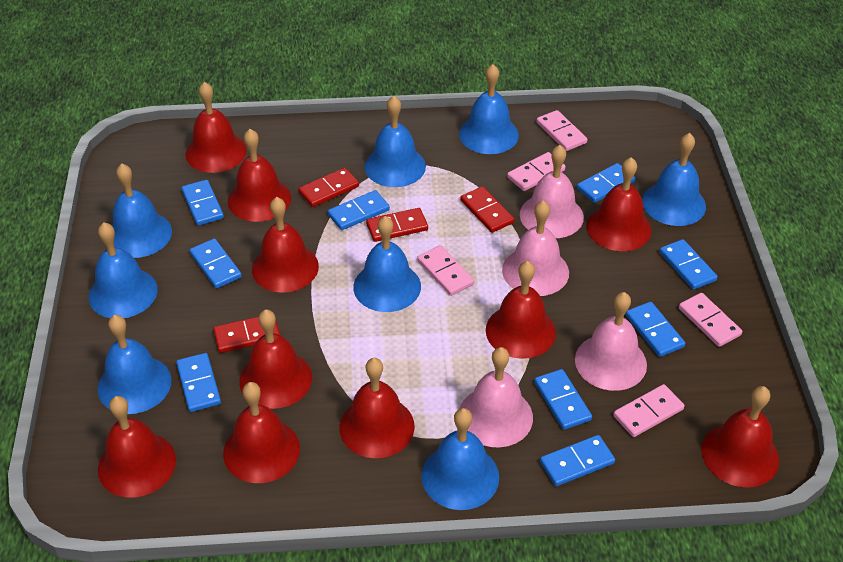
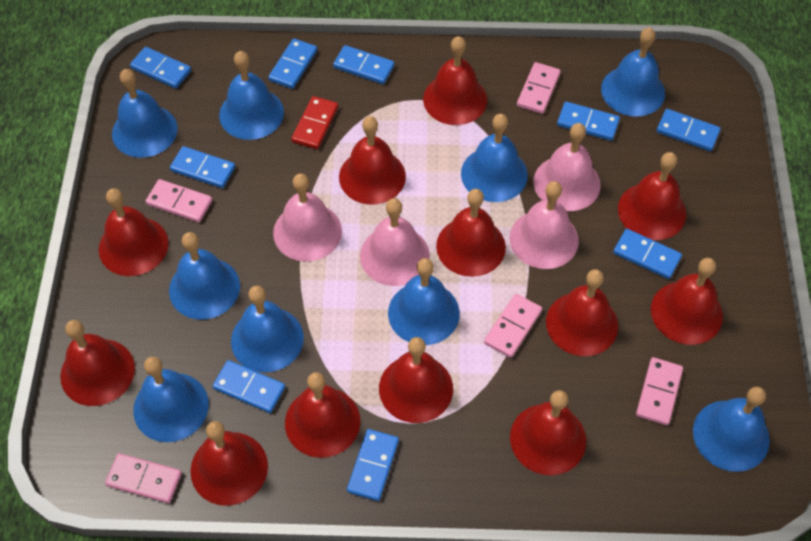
blue bell: [89,222,158,318] [97,315,171,414] [112,164,172,258] [353,216,421,312] [365,96,426,187] [421,408,499,510] [459,64,519,154] [642,133,706,226] = 8 -> [112,69,177,158] [133,357,209,442] [169,232,240,320] [219,51,284,140] [231,286,304,372] [388,258,460,345] [461,114,528,202] [601,28,665,117] [693,387,770,472] = 9
red bell: [98,396,176,498] [185,82,247,173] [223,382,300,483] [228,129,291,222] [239,310,312,409] [252,197,319,293] [339,358,415,458] [486,261,556,359] [586,157,652,251] [701,386,779,488] = 10 -> [60,320,135,406] [99,188,168,276] [190,421,268,506] [285,372,360,458] [339,116,406,205] [379,337,453,423] [423,36,487,125] [436,189,506,277] [510,390,586,475] [546,269,618,356] [618,152,686,240] [651,258,723,345] = 12
red domino: [213,317,280,353] [299,168,359,207] [366,208,428,242] [460,186,514,233] = 4 -> [291,96,338,149] = 1

